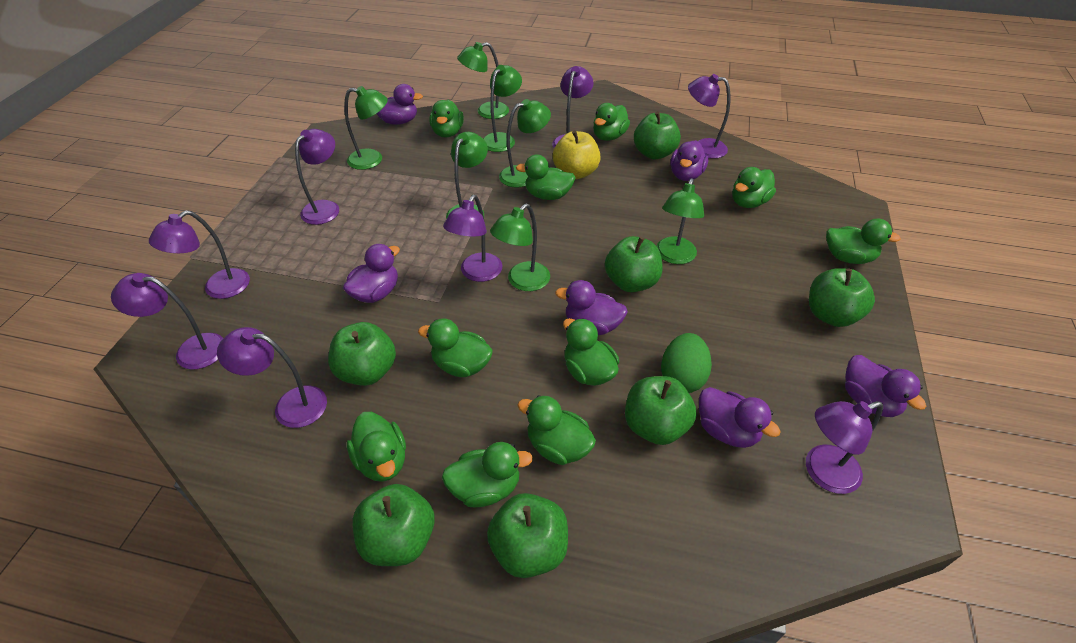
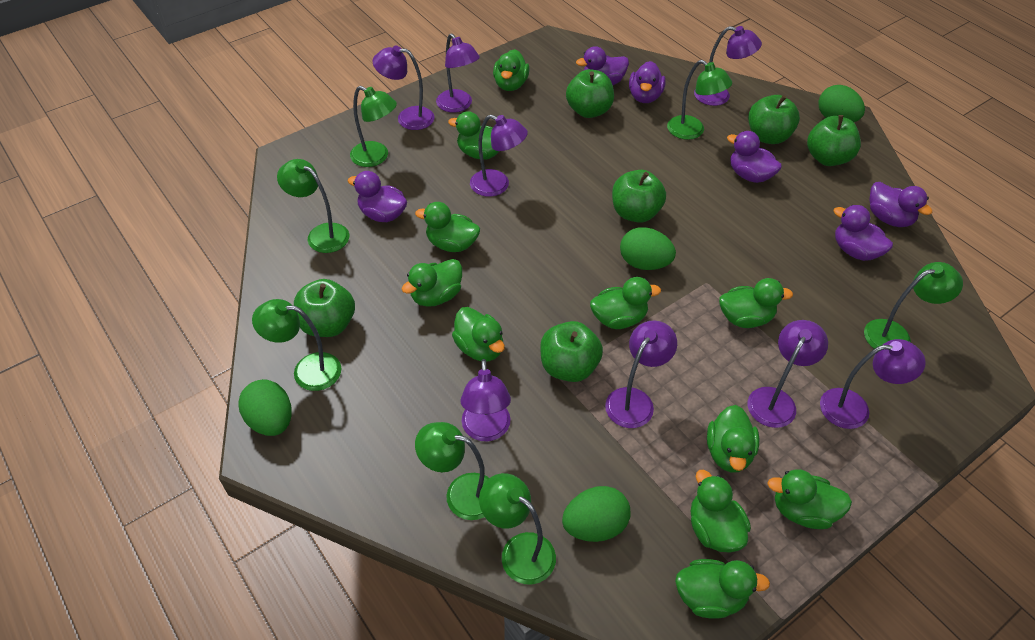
green apple: [328,322,396,386] [353,484,435,566] [487,493,568,578] [605,236,663,292] [625,376,697,445] [634,111,681,159] [809,268,875,327] = 7 -> [294,279,355,337] [540,321,603,382] [566,69,614,118] [612,170,666,223] [748,95,800,144] [807,115,861,166] = 6
green duck: [347,412,406,482] [418,318,493,377] [429,100,464,138] [442,442,533,507] [516,155,576,200] [517,395,596,465] [563,318,619,386] [593,103,630,141] [732,167,776,208] [826,218,901,264] = 10 -> [402,259,462,307] [415,202,480,252] [448,111,499,160] [452,307,505,361] [493,49,529,91] [590,277,661,329] [675,559,770,619] [691,470,751,553] [707,405,759,473] [719,278,793,328] [767,469,852,529] = 11
green egg: [661,333,712,393] = 1 -> [238,379,292,436] [562,486,631,542] [620,227,676,270] [818,85,865,122] = 4
yellow apple: [553,130,601,179] = 1 -> none = 0

